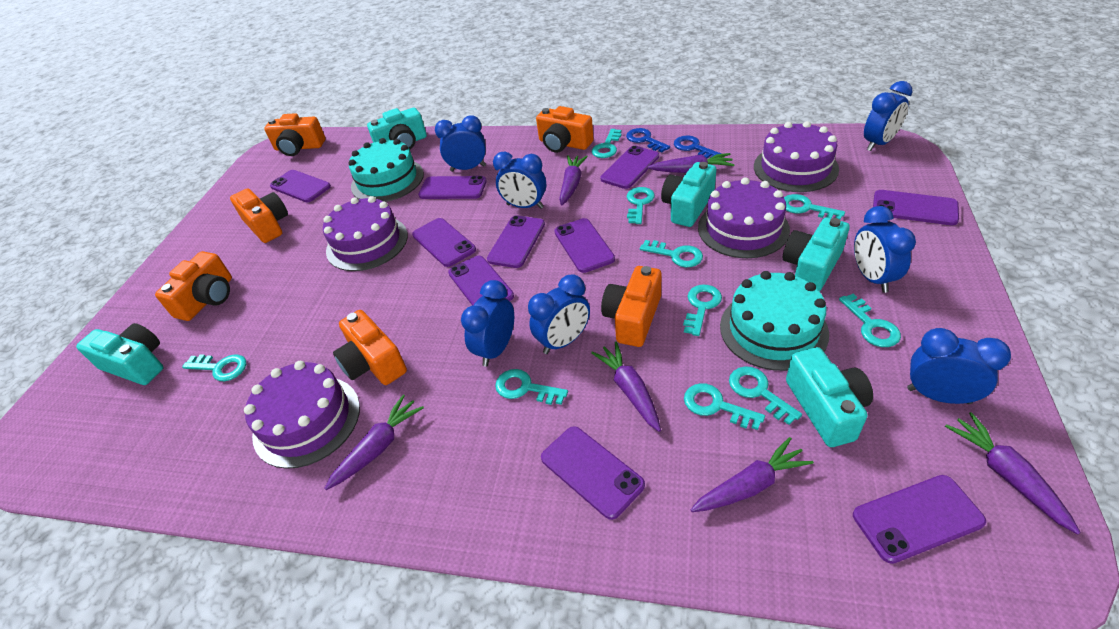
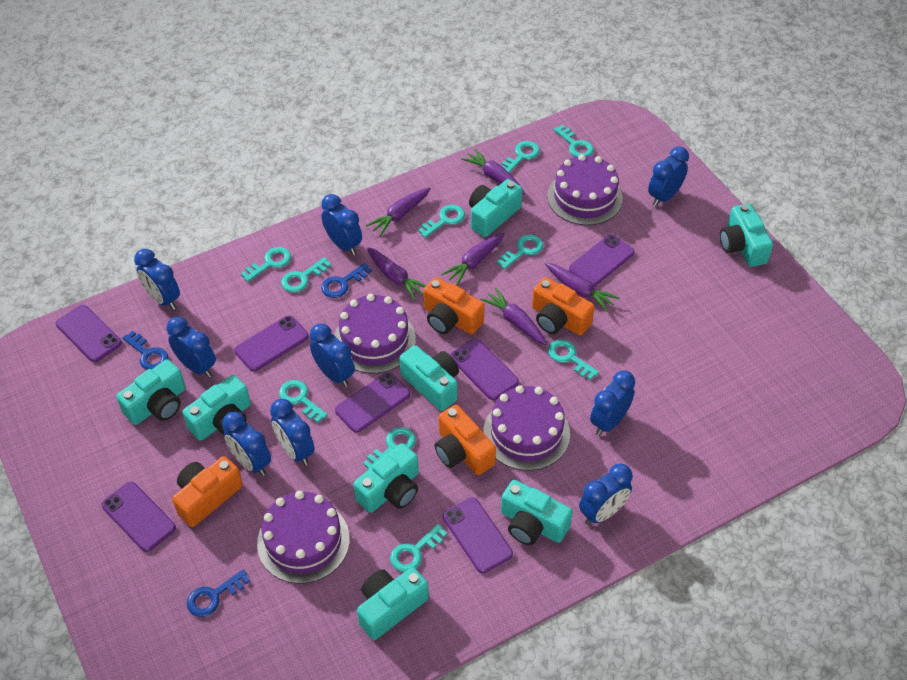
blue clock: [435,115,486,172] [461,280,514,366] [493,152,546,209] [528,274,590,354] [854,206,916,293] [864,81,912,151] [907,328,1011,404] = 7 -> [134,249,180,310] [167,317,216,377] [222,411,271,476] [270,399,315,465] [310,324,355,387] [321,194,362,255] [579,463,633,525] [590,371,635,436] [648,147,689,206] = 9
blue key: [626,128,670,153] [674,136,721,158] = 2 -> [122,331,168,370] [187,570,250,617] [321,263,372,298] = 3
orange camera: [155,251,232,321] [230,188,288,243] [264,113,326,156] [333,310,407,385] [536,106,594,153] [601,266,661,347] = 6 -> [172,456,243,527] [423,277,484,335] [434,405,496,475] [532,277,595,336] = 4
purple phone: [270,170,331,202] [412,218,476,267] [418,176,487,199] [448,256,514,305] [487,215,545,268] [541,426,645,520] [554,218,615,273] [600,146,659,189] [853,475,986,564] [873,190,959,225] = 10 -> [56,305,122,362] [101,482,176,552] [234,315,309,372] [335,372,410,433] [443,497,513,573] [450,338,519,400] [569,234,634,287] = 7
turquoise cake: [349,138,424,202] [720,271,829,371] = 2 -> none = 0
turquoise camera: [76,323,164,385] [367,108,427,149] [661,162,716,227] [783,217,850,292] [786,347,873,447] = 5 -> [116,359,185,425] [182,375,250,441] [353,443,418,513] [357,567,429,640] [399,345,459,411] [469,179,523,237] [501,480,573,545] [720,203,773,267] = 8

